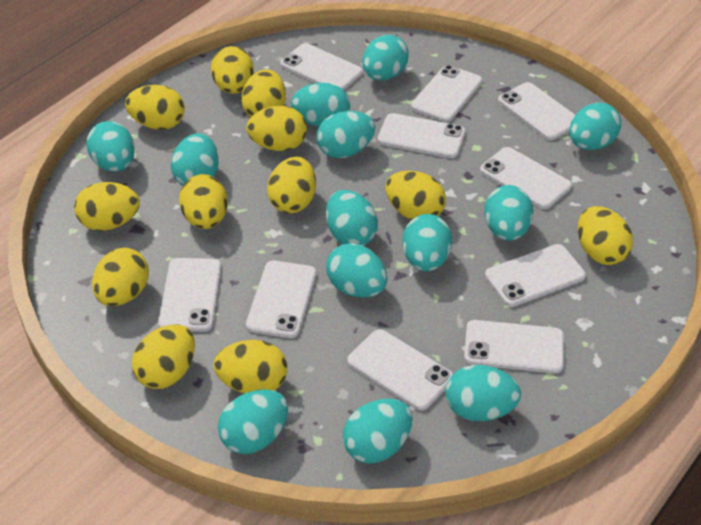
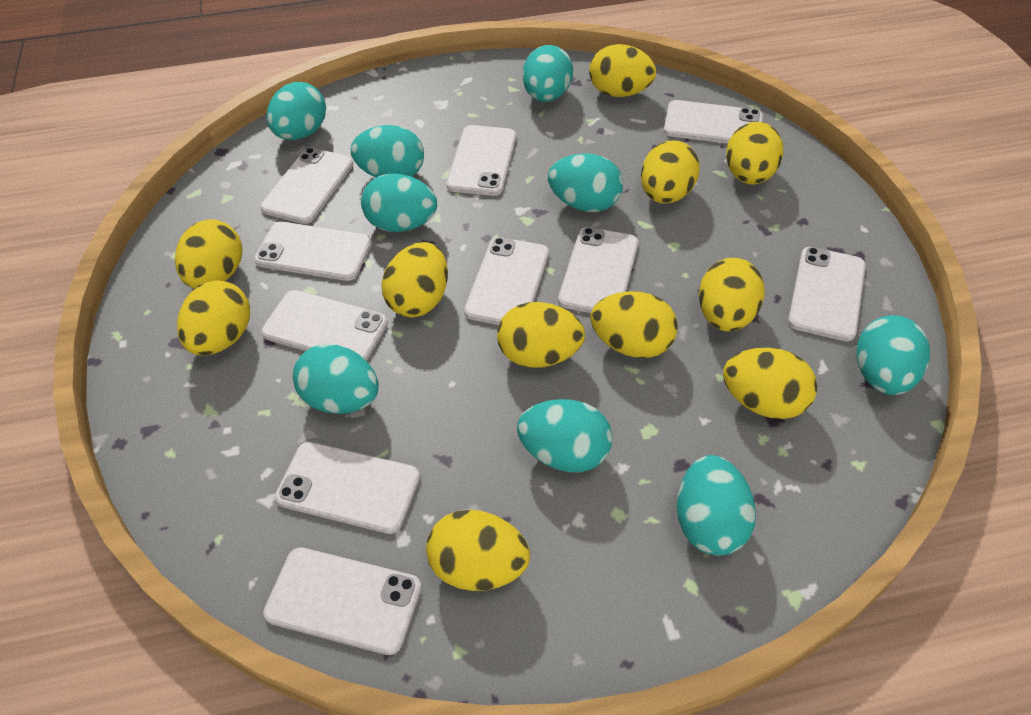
turquoise egg: [86,121,135,172] [171,133,219,186] [218,389,288,454] [291,83,350,127] [317,111,375,158] [326,190,378,246] [326,243,387,298] [343,399,412,464] [362,35,409,81] [402,214,452,271] [445,365,521,421] [484,185,533,241] [569,102,621,150] = 13 -> [267,82,326,140] [293,344,379,414] [351,125,424,177] [361,174,437,232] [517,399,612,472] [523,45,573,102] [548,153,623,212] [677,455,756,556] [857,315,930,395] = 9
yellow egg: [74,182,140,231] [92,248,149,306] [125,85,185,130] [132,325,195,389] [179,174,228,229] [211,46,254,94] [214,340,287,394] [241,70,286,117] [246,106,307,151] [267,157,316,214] [386,171,446,220] [578,206,633,265] = 12 -> [175,219,242,289] [177,280,250,355] [382,242,448,317] [426,510,530,591] [497,302,585,368] [589,44,656,97] [591,291,678,358] [641,140,700,204] [699,258,765,332] [723,348,817,419] [726,122,783,184] = 11

